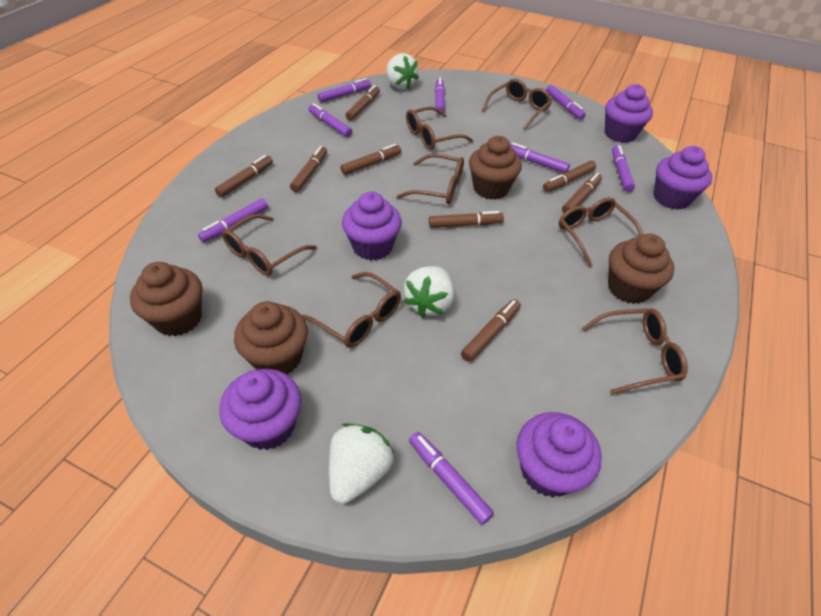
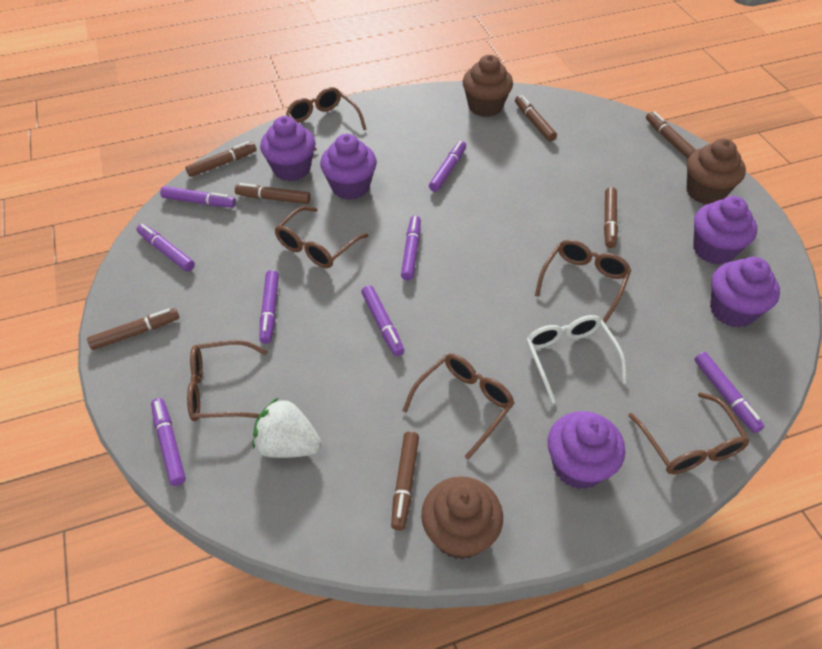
brown cupcake: [130,262,203,336] [234,301,308,375] [469,136,522,200] [608,234,674,304] = 4 -> [421,476,503,560] [463,55,513,117] [687,139,746,204] = 3
brown glasses: [222,214,317,276] [301,272,401,348] [396,154,464,204] [406,106,473,150] [482,79,552,130] [559,197,643,267] [581,308,688,395] = 7 -> [187,340,268,421] [274,206,368,268] [286,87,366,151] [402,354,514,459] [535,240,631,323] [628,392,750,474] = 6
brown marker: [215,155,273,197] [290,146,327,192] [341,144,401,175] [346,85,380,121] [429,211,504,228] [461,299,521,362] [543,160,596,192] [562,173,602,213] = 8 -> [87,308,179,350] [186,141,257,177] [235,183,311,204] [391,431,419,531] [515,95,557,141] [604,187,618,248] [646,112,696,159] = 7
white glasses: none = 0 -> [526,315,627,403] = 1
white strawberry: [329,423,394,504] [386,53,419,90] [404,266,454,317] = 3 -> [252,398,321,458] = 1

